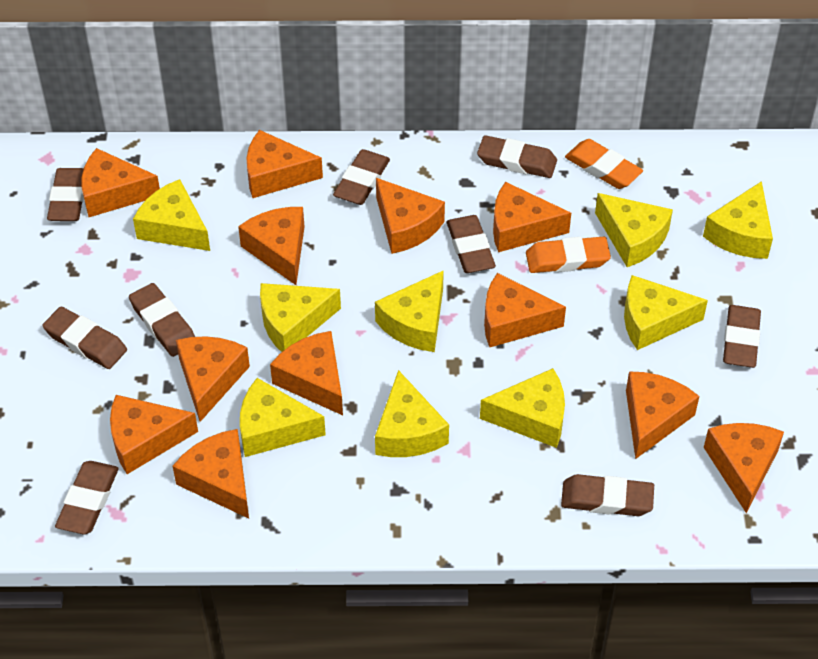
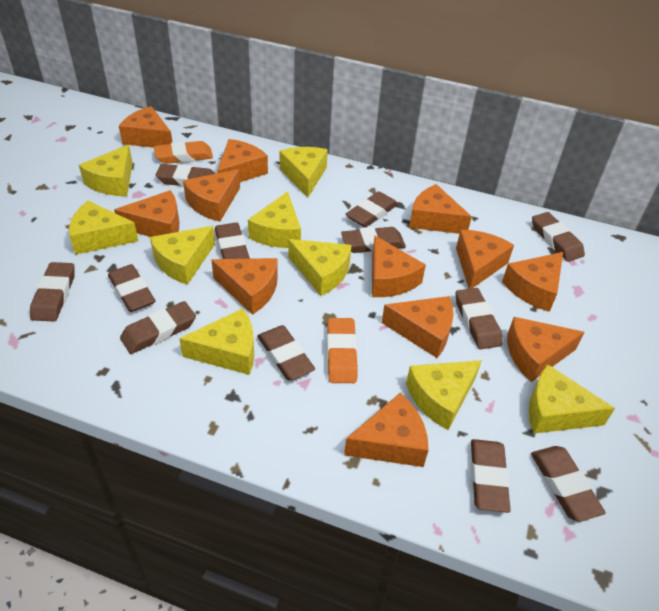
brown eraser: [42,306,127,369] [47,168,84,221] [55,461,119,534] [129,283,195,357] [333,149,390,205] [447,215,496,273] [477,135,557,178] [561,474,654,516] [723,305,761,368] = 9 -> [30,262,75,321] [108,264,155,312] [120,301,196,354] [156,164,215,187] [215,223,250,259] [257,325,315,380] [341,227,406,253] [346,191,398,227] [456,288,503,349] [471,439,511,513] [531,446,606,522] [532,212,585,262] = 12

